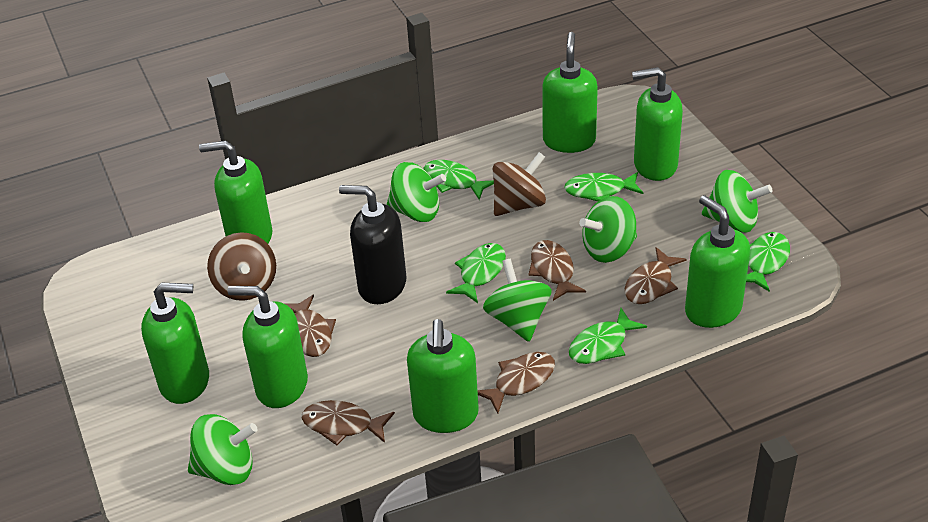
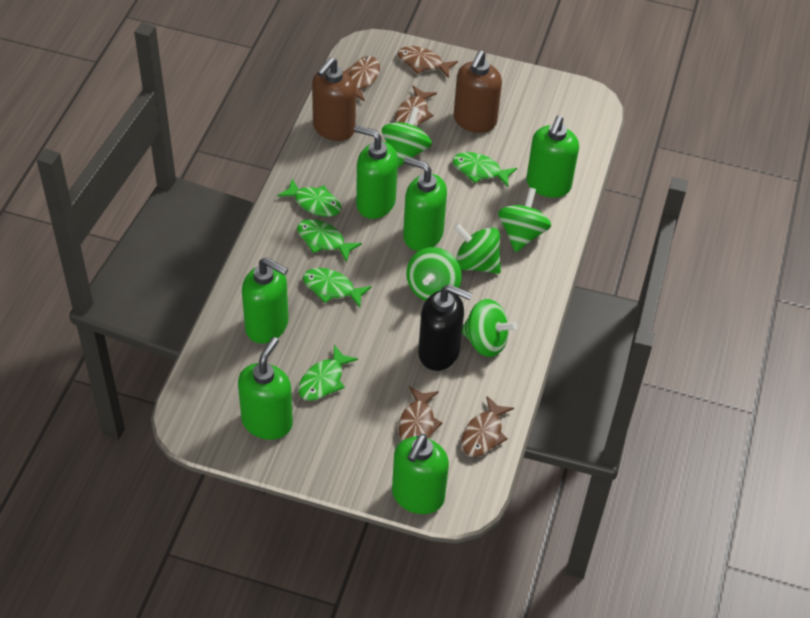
brown soap dispenser: none = 0 -> [312,57,356,141] [454,50,502,133] = 2
brown spinning top: [207,232,276,301] [493,152,546,216] = 2 -> none = 0
green soap dispenser: [141,282,209,404] [199,141,272,244] [228,286,308,408] [407,319,479,433] [542,32,598,153] [632,67,683,181] [685,195,750,328] = 7 -> [238,337,293,440] [242,257,288,343] [354,125,398,219] [392,434,449,514] [403,157,447,251] [526,116,579,198] = 6

